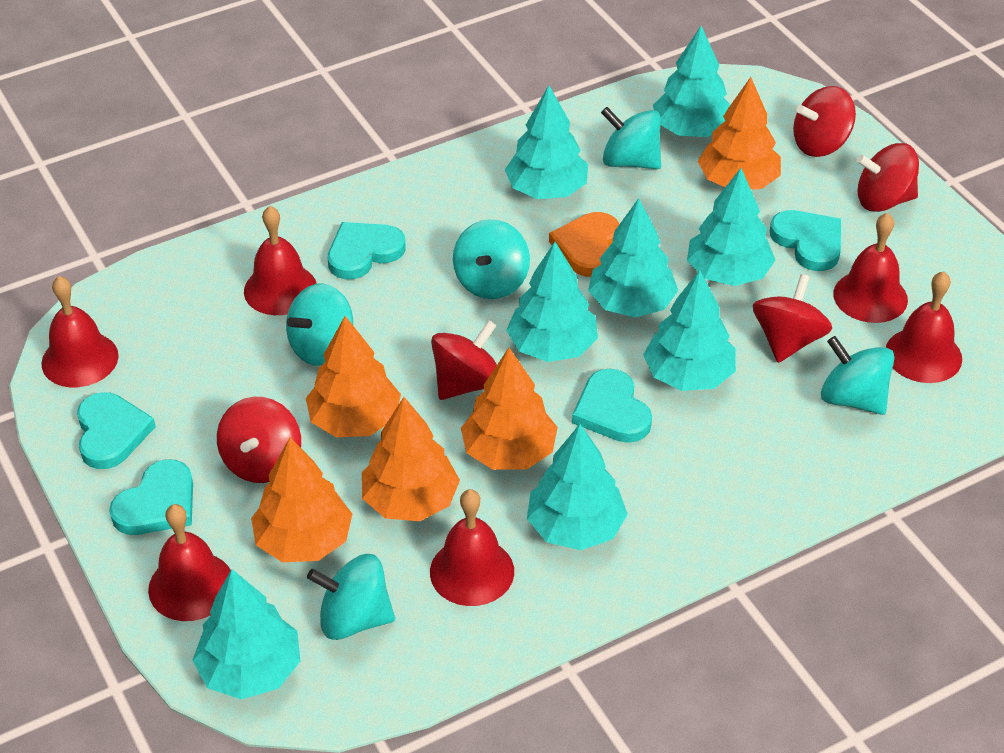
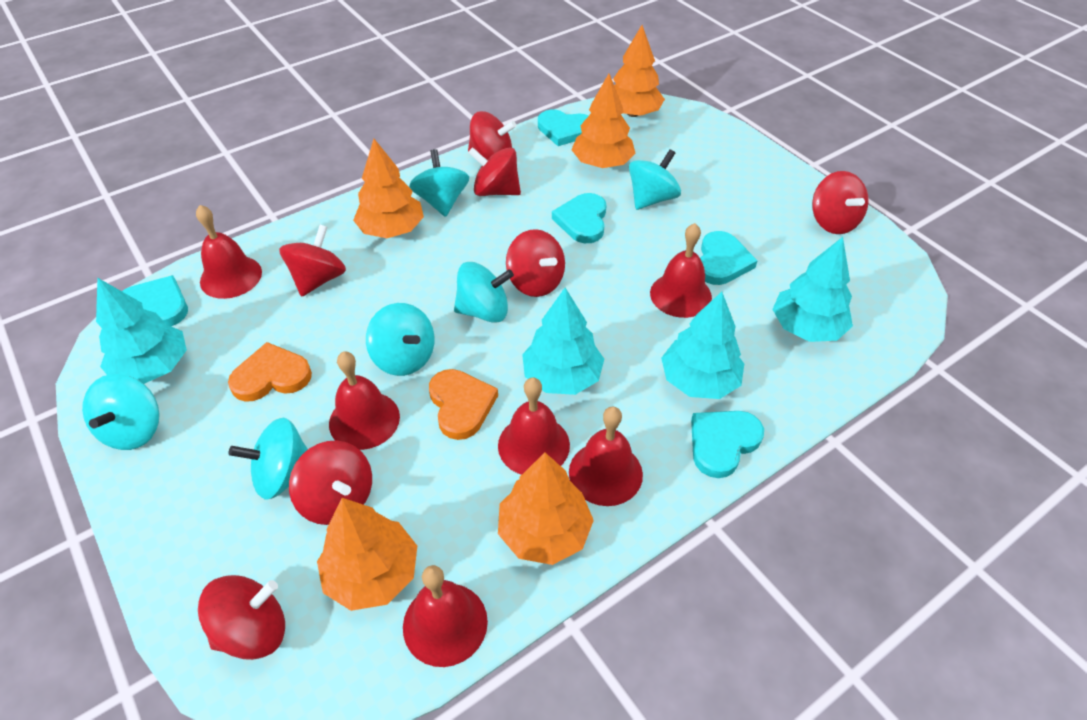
orange heart: [549,212,619,277] = 1 -> [228,342,312,402] [429,369,498,440] = 2
red spinning top: [217,397,301,483] [431,320,497,400] [753,274,832,363] [793,86,856,157] [857,143,919,212] = 5 -> [198,575,285,660] [279,225,346,297] [289,440,372,525] [468,111,516,160] [468,147,521,196] [506,229,565,297] [812,171,868,234] = 7
turquoise spinning top: [286,283,353,366] [307,554,395,640] [453,219,530,299] [601,107,661,169] [821,336,895,415] = 5 -> [82,374,160,450] [229,418,308,499] [366,303,434,376] [409,149,469,217] [454,262,514,323] [629,149,681,210] = 6
turquoise tree: [192,569,300,699] [505,86,588,199] [506,242,598,362] [527,424,628,550] [588,198,678,318] [643,270,736,391] [653,26,730,137] [687,168,775,286] = 8 -> [96,278,187,384] [522,288,604,395] [661,292,744,399] [772,237,853,342] = 4

